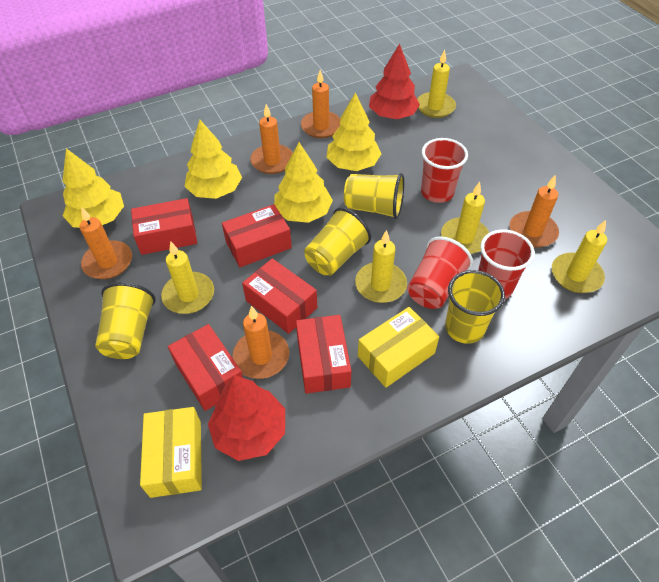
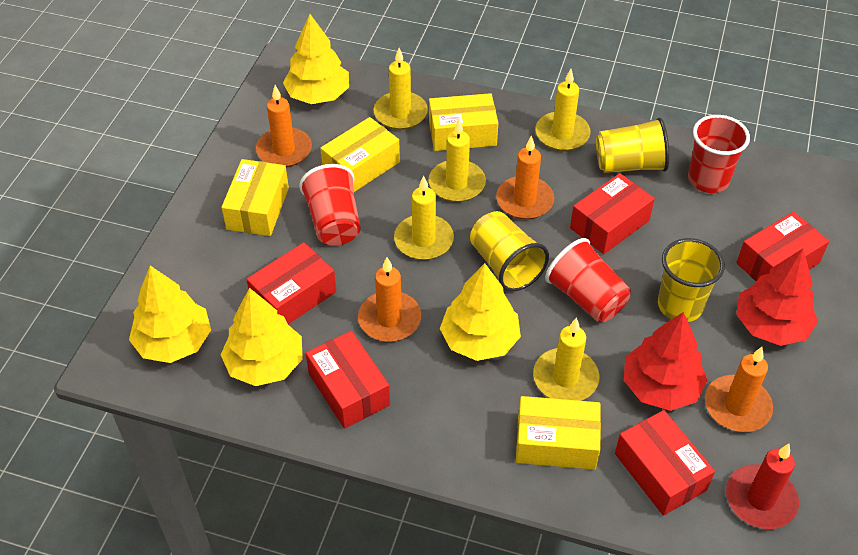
orange candle: [79,207,132,279] [233,306,289,379] [250,104,293,174] [301,70,340,138] [510,175,559,248] = 5 -> [256,85,312,167] [358,257,421,342] [496,135,554,219] [705,347,773,432] = 4
red candle: none = 0 -> [726,444,799,529] = 1
yellow box: [140,407,202,498] [358,307,439,388] = 2 -> [221,159,289,236] [320,117,400,192] [429,93,498,151] [516,396,601,470] = 4
yellow cup: [95,282,156,359] [304,208,371,276] [344,173,404,219] [445,270,505,344] = 4 -> [470,211,549,292] [596,117,669,173] [658,238,725,322] = 3

